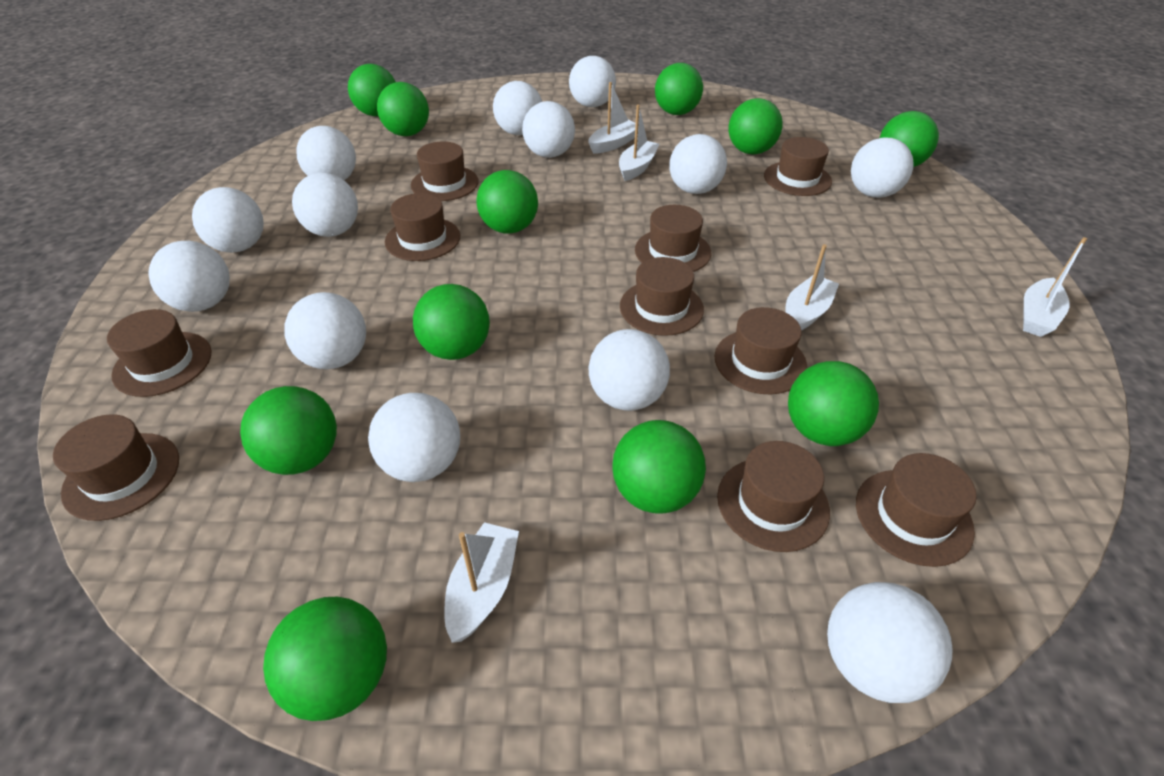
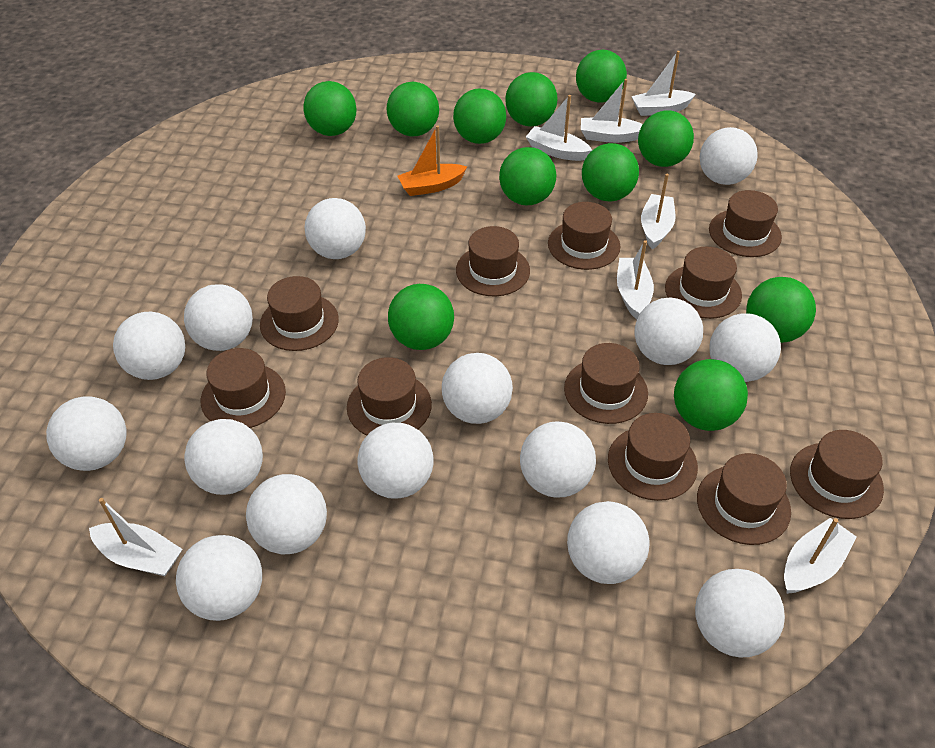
brown hat: [53,414,179,521] [107,309,212,397] [385,193,460,261] [411,141,479,201] [620,257,704,336] [635,205,711,272] [714,307,807,394] [717,441,830,552] [764,137,832,196] [856,453,977,567] = 10 -> [201,348,286,428] [260,276,339,351] [347,357,432,436] [456,226,530,296] [548,202,620,270] [564,343,648,424] [608,413,698,501] [665,246,742,319] [697,453,791,545] [709,190,782,257] [790,430,884,519] = 11
orange boat: none = 0 -> [397,125,467,196] = 1
white ball: [148,241,230,312] [192,187,264,253] [284,292,366,369] [292,173,358,237] [296,126,356,180] [368,393,460,482] [493,81,542,135] [522,101,575,158] [569,56,616,107] [589,329,670,411] [669,134,727,194] [827,582,953,703] [851,137,913,198] = 13 -> [46,396,127,471] [113,312,185,380] [176,535,262,621] [184,284,253,351] [184,419,263,495] [246,474,327,554] [305,198,366,259] [358,423,434,499] [442,353,513,424] [520,421,596,498] [567,501,649,584] [635,298,703,365] [695,569,785,657] [700,127,758,185] [709,313,781,382] = 15
white boat: [444,522,519,643] [588,82,636,154] [619,104,660,181] [785,244,839,331] [1023,237,1087,337] = 5 -> [89,498,182,576] [526,95,592,161] [581,79,643,143] [617,240,654,319] [631,51,696,116] [641,174,676,249] [784,518,857,594] = 7

